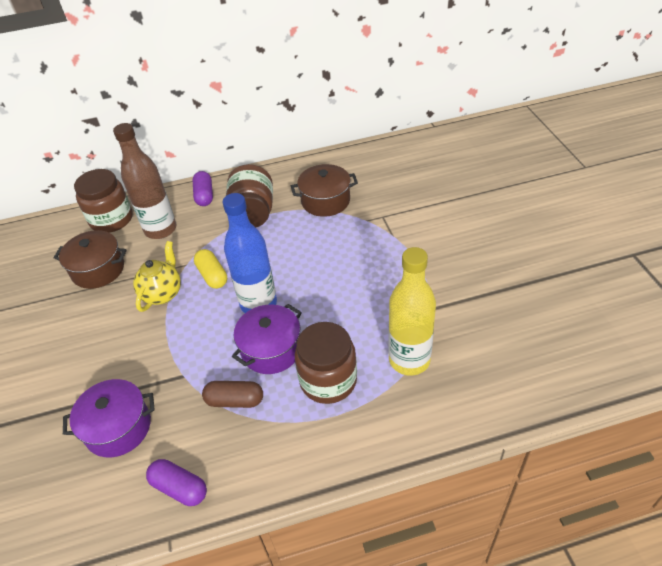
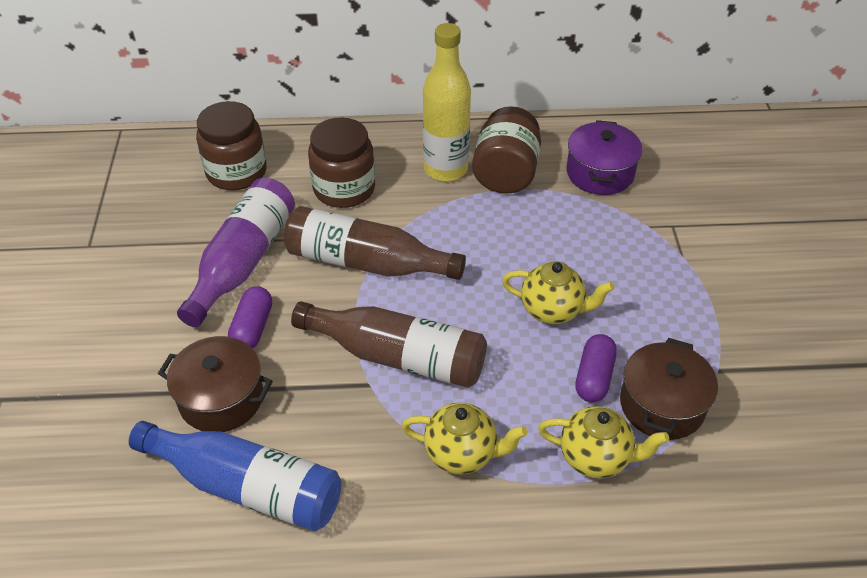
brown bottle: [113,123,177,239] = 1 -> [284,206,466,280] [291,301,487,388] = 2
brown capsule: [202,381,263,408] = 1 -> none = 0
purple bottle: none = 0 -> [177,178,295,327] = 1
purple pot: [63,379,154,457] [232,304,302,374] = 2 -> [566,120,642,195] = 1
yellow capsule: [194,249,227,289] = 1 -> none = 0
yellow teapot: [133,241,181,312] = 1 -> [402,402,527,475] [502,261,614,324] [538,406,669,479] = 3

